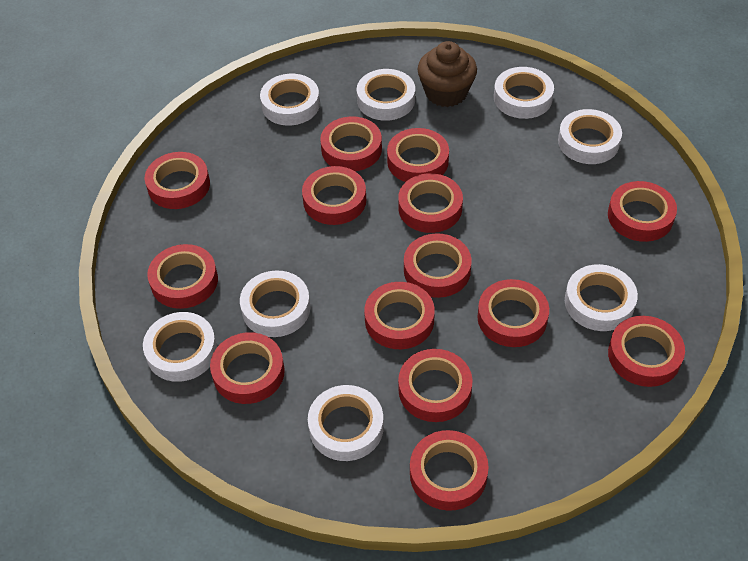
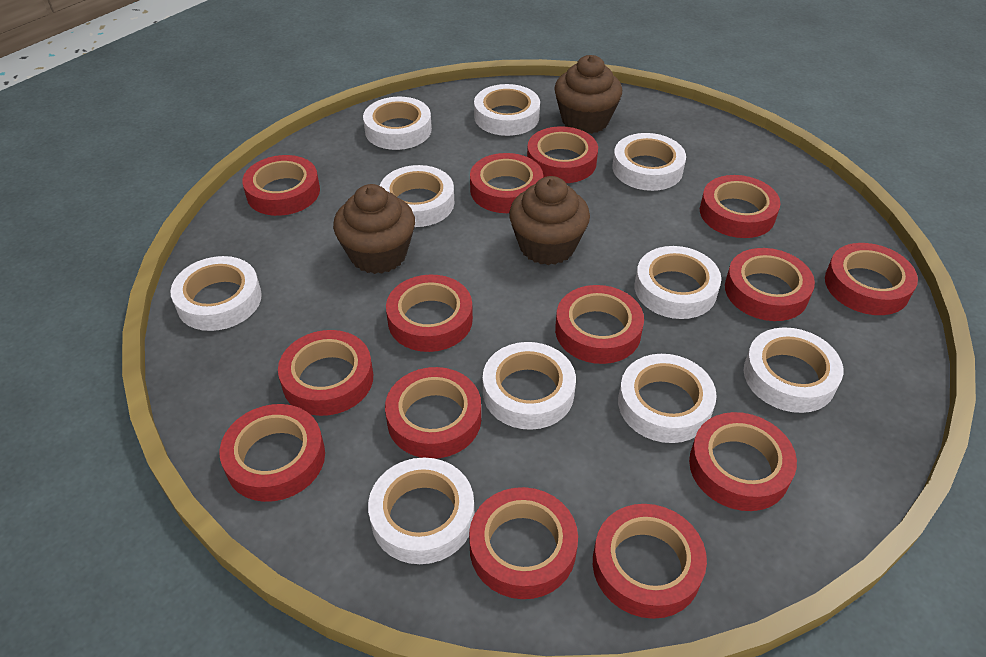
brown cupcake: [418,41,477,107] = 1 -> [333,184,415,274] [509,176,590,265] [554,55,622,134] = 3
white tape: [143,312,217,382] [240,270,310,337] [260,74,320,125] [308,385,384,461] [357,69,415,121] [494,67,554,119] [558,109,622,164] [565,264,638,331] = 8 -> [170,256,262,331] [363,97,432,150] [368,458,474,564] [380,165,454,227] [474,84,540,136] [483,342,576,430] [612,133,686,191] [618,354,717,443] [635,246,721,319] [744,327,843,413] = 10

